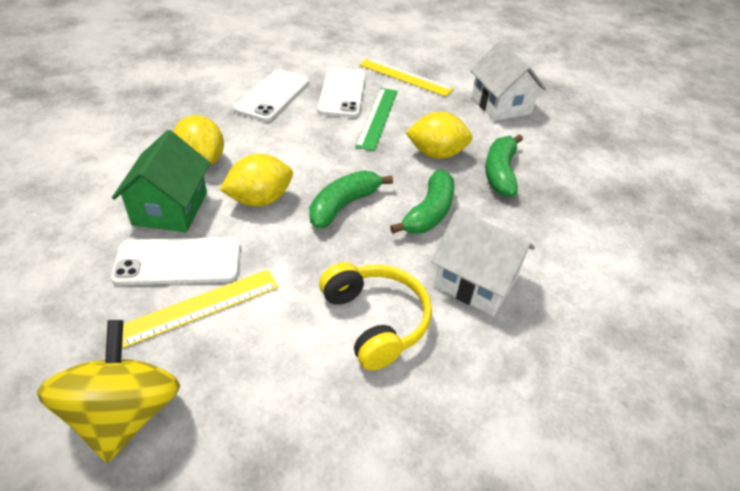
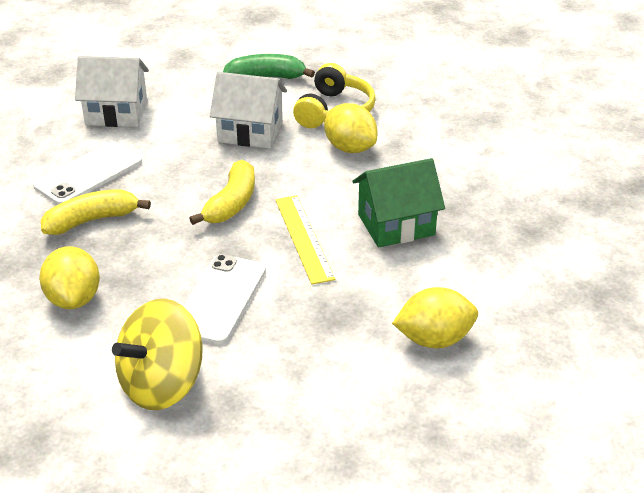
green banana: [309,171,393,229] [390,170,454,234] [485,134,523,197] = 3 -> [223,54,315,79] = 1
green ruler: [355,88,398,151] = 1 -> none = 0
white phone: [111,237,240,285] [234,69,309,122] [317,67,366,118] = 3 -> [33,141,142,205] [183,254,266,344] = 2
yellow banana: none = 0 -> [41,189,151,235] [189,160,255,225] = 2
yellow ruler: [122,270,278,348] [359,58,454,96] = 2 -> [275,195,335,285] = 1

